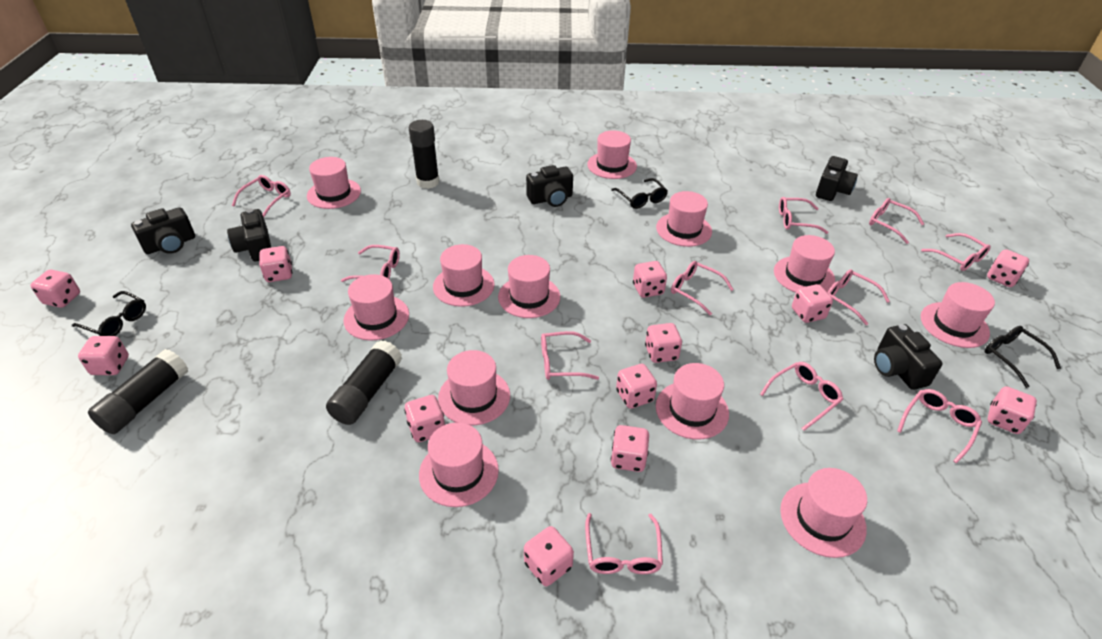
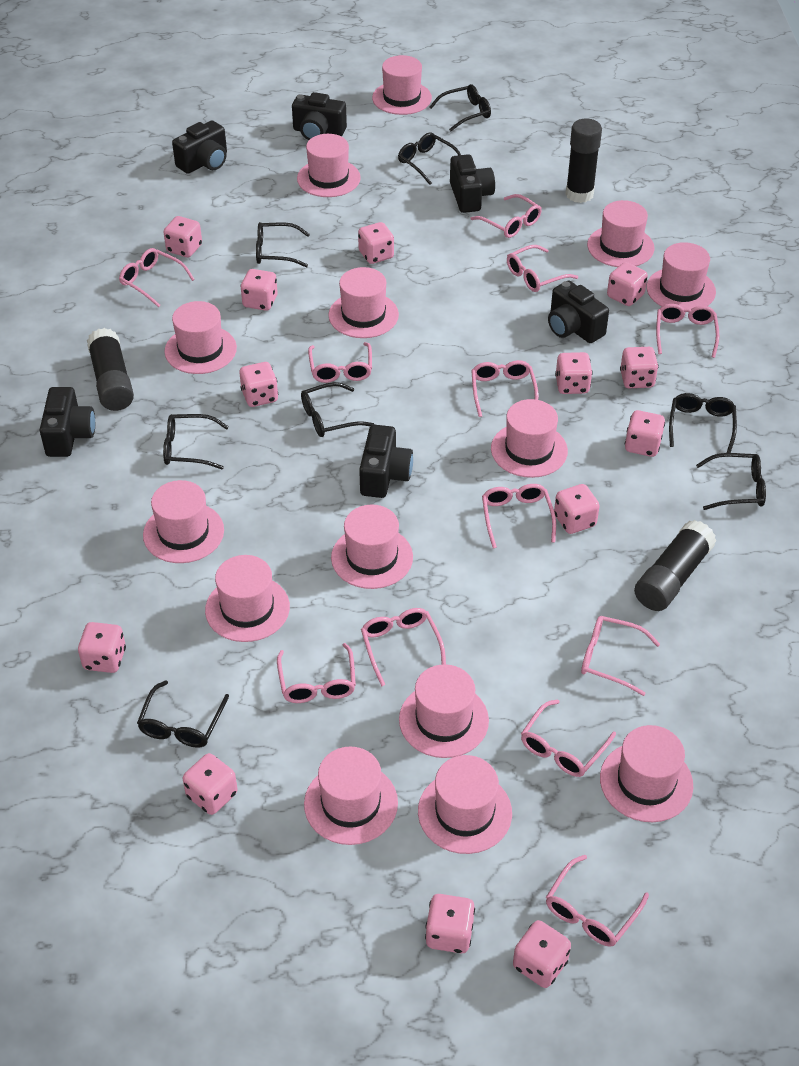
black camera: [131,207,195,254] [227,209,271,261] [526,165,573,207] [816,156,858,201] [874,324,942,390] = 5 -> [40,387,95,457] [172,120,227,174] [292,92,347,140] [359,425,413,498] [450,154,495,213] [548,281,609,343] = 6
black glasses: [72,291,146,336] [611,178,668,209] [985,326,1061,388] = 3 -> [137,680,229,748] [163,414,229,469] [256,222,310,268] [301,382,375,437] [398,133,461,185] [430,84,491,132] [669,393,737,453] [696,453,766,510] = 8
pink dice: [30,269,80,308] [78,336,129,375] [259,246,292,282] [404,395,445,442] [524,526,574,587] [611,425,649,472] [616,364,657,409] [633,261,667,298] [645,323,682,363] [792,284,833,323] [987,249,1029,287] [988,386,1037,434] = 12 -> [78,622,126,673] [163,216,202,257] [183,753,238,815] [240,269,278,311] [240,362,278,407] [358,222,394,264] [425,894,475,953] [513,920,571,988] [554,484,600,534] [555,352,593,394] [607,262,648,306] [620,347,659,388] [625,410,665,457] = 13
pink glasses: [232,175,291,217] [341,245,400,282] [541,331,599,380] [585,513,663,574] [671,261,734,316] [760,362,843,431] [779,197,829,234] [827,269,890,325] [869,198,924,244] [897,389,982,464] [921,233,991,271] = 11 -> [119,248,195,307] [277,643,356,703] [308,342,372,383] [361,608,446,687] [470,194,541,238] [471,360,538,417] [482,484,556,549] [507,245,578,292] [521,699,616,777] [546,855,649,947] [581,616,660,696] [656,304,719,358] = 12
pink hat: [307,157,361,209] [343,274,409,340] [419,422,499,507] [433,244,495,307] [438,350,510,425] [498,255,560,318] [587,130,637,179] [656,191,712,247] [656,363,729,440] [774,235,835,293] [780,468,867,558] [921,282,995,348] = 12 -> [143,480,224,563] [164,301,237,374] [205,555,290,642] [297,134,361,197] [304,746,398,845] [328,267,399,338] [331,505,413,589] [372,55,432,115] [399,664,489,758] [418,755,512,854] [491,399,568,478] [587,200,655,267] [600,725,693,822] [646,242,716,312] = 14

